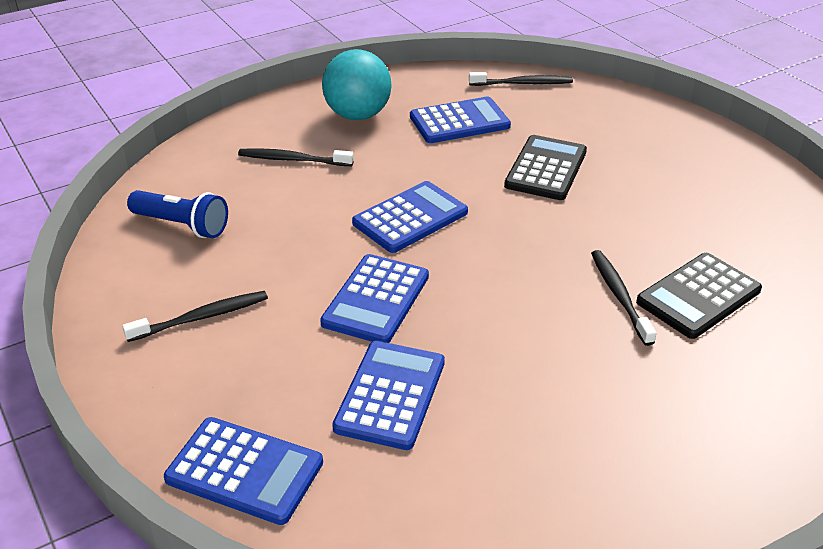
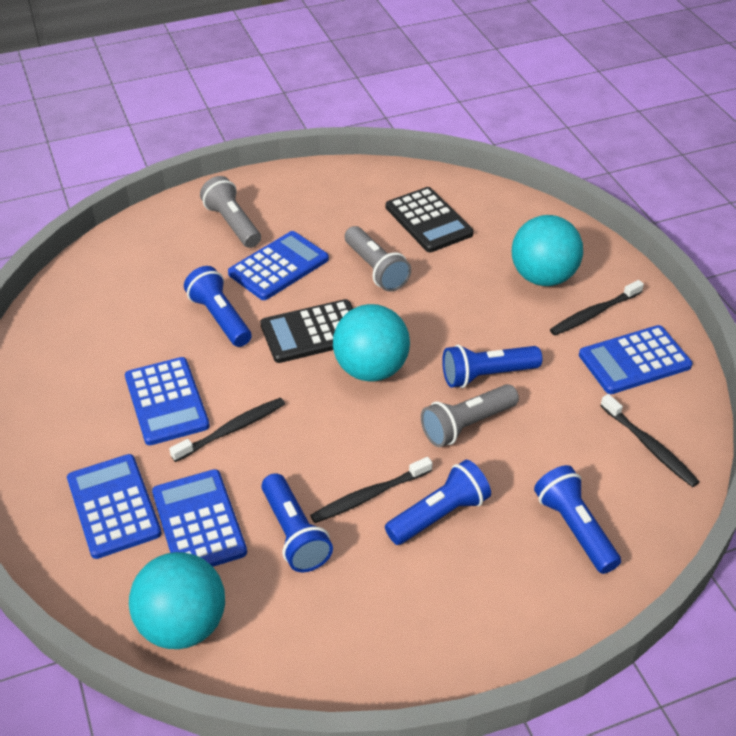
blue flashlight: [127,190,228,238] = 1 -> [184,266,252,347] [262,473,333,572] [385,460,491,545] [442,345,542,388] [534,465,621,574] = 5
grey flashlight: none = 0 -> [200,176,261,248] [345,226,411,292] [421,384,519,447] = 3
turquoise ball: [322,49,392,120] = 1 -> [129,552,225,649] [333,304,410,381] [512,215,583,286] = 3

